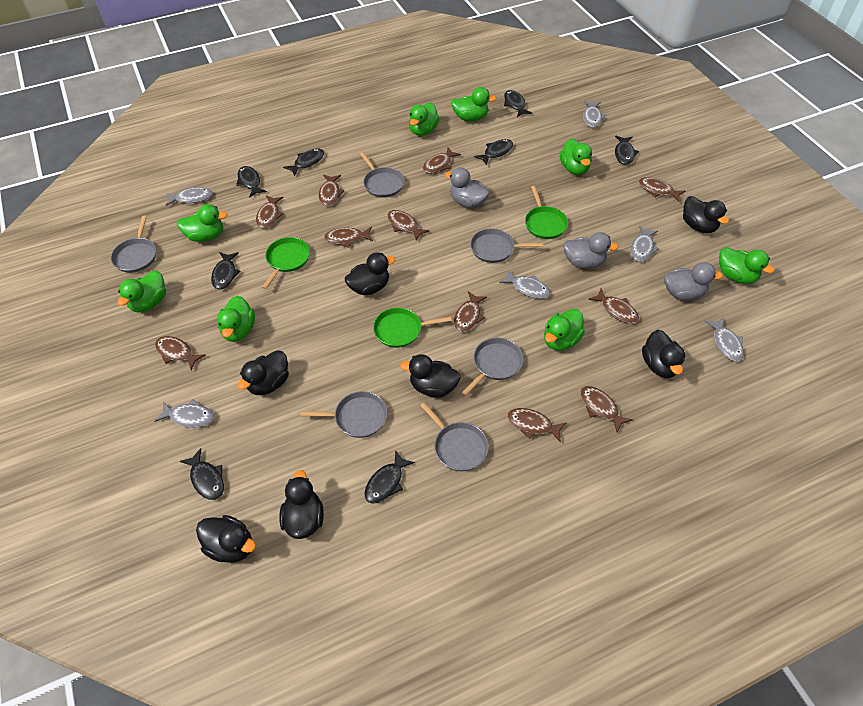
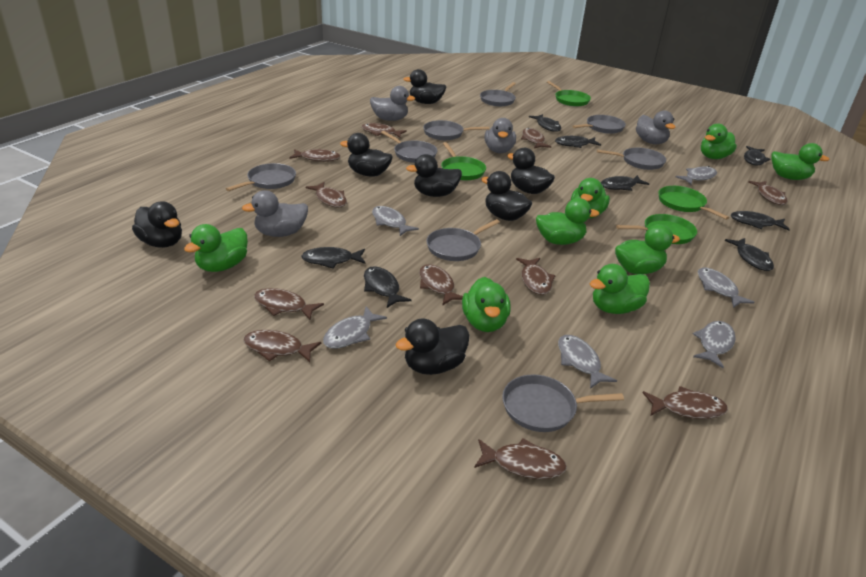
green pan: [262,237,310,289] [373,308,452,348] [525,186,568,239] = 3 -> [441,142,486,180] [547,81,591,107] [616,214,697,244] [658,186,729,220] = 4
grey duck: [445,167,490,208] [563,232,618,269] [664,262,723,300] = 3 -> [242,190,308,237] [370,86,415,121] [484,118,516,153] [636,110,676,144] = 4
grey pan: [111,216,156,273] [301,391,387,438] [360,152,404,198] [420,402,489,471] [462,338,523,396] [470,228,543,263] = 6 -> [226,163,296,191] [381,131,437,163] [423,120,489,140] [426,219,500,261] [480,82,516,106] [502,374,624,432] [572,115,626,134] [597,148,666,170] = 8

